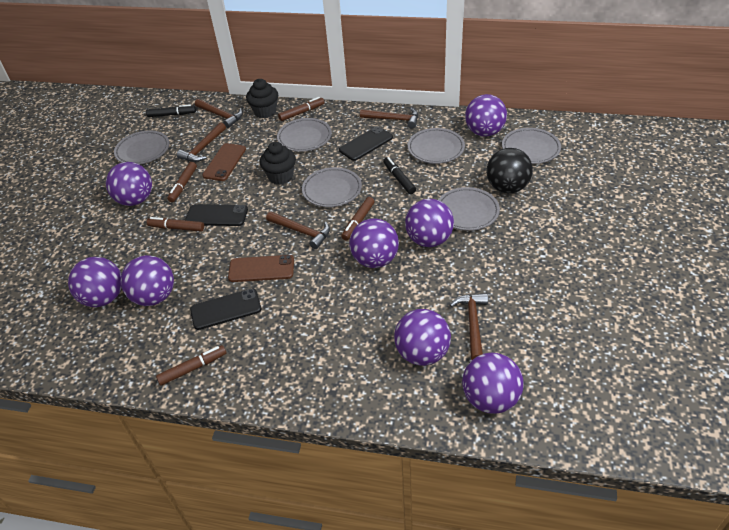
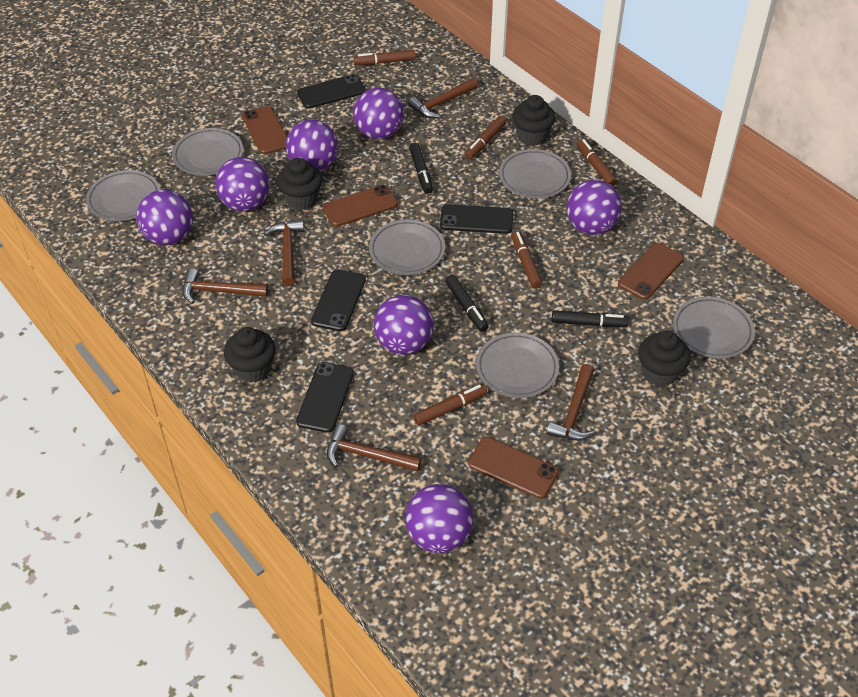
black ball: [486,148,533,193] = 1 -> none = 0
black cupcake: [246,79,278,118] [260,142,296,185] = 2 -> [224,327,276,383] [277,158,322,210] [512,95,555,146] [638,331,690,387] = 4
black marker: [146,104,196,117] [383,157,416,194] = 2 -> [409,143,433,194] [445,275,489,332] [552,311,629,327] = 3
black phone: [185,204,248,226] [190,289,261,330] [339,126,393,161] = 3 -> [296,362,354,433] [297,74,366,109] [311,269,366,331] [440,204,513,234] = 4
brown phone: [202,143,246,181] [228,255,294,282] = 2 -> [242,106,287,154] [323,185,398,227] [468,437,559,499] [618,243,684,300] = 4
purple ball: [68,257,122,307] [106,162,152,206] [121,255,174,306] [349,218,399,268] [394,309,451,366] [405,199,454,247] [462,352,524,414] [465,94,507,137] = 8 -> [136,190,193,245] [215,157,269,211] [286,119,338,171] [353,87,404,139] [373,295,434,355] [405,484,474,553] [566,180,622,235] = 7

